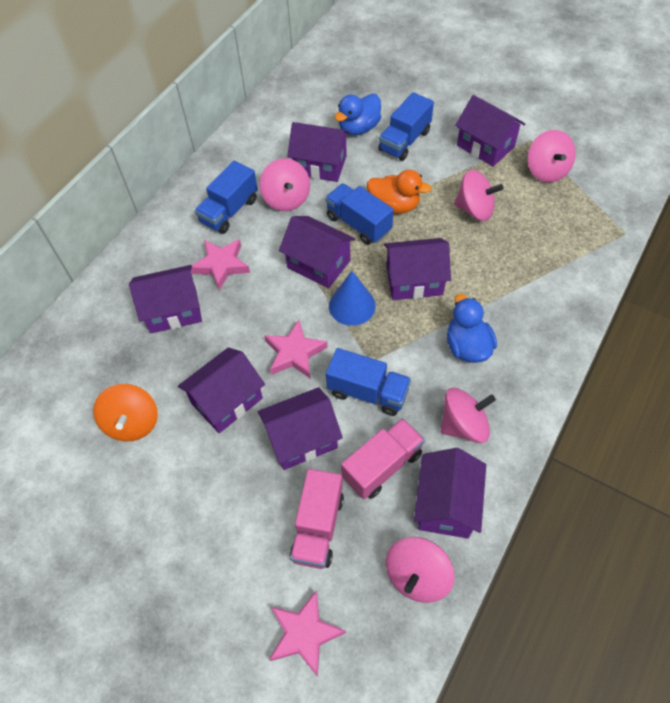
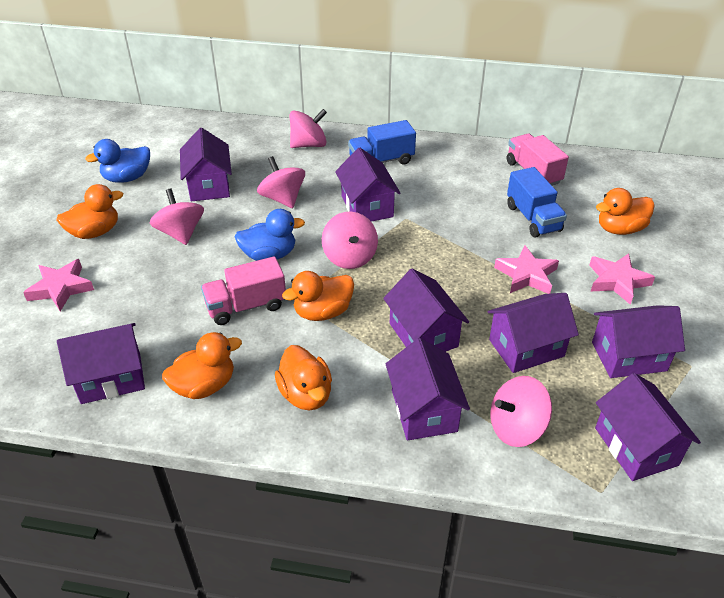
blue cone: [329,271,376,326] = 1 -> none = 0
blue truck: [195,161,258,234] [325,183,394,245] [326,348,411,416] [378,92,434,161] = 4 -> [348,120,416,165] [507,167,567,238] = 2
orange duck: [367,170,431,214] = 1 -> [56,184,123,239] [162,332,242,399] [275,345,332,410] [282,271,354,321] [596,188,654,235] = 5
orange spinning top: [93,384,158,442] = 1 -> none = 0

